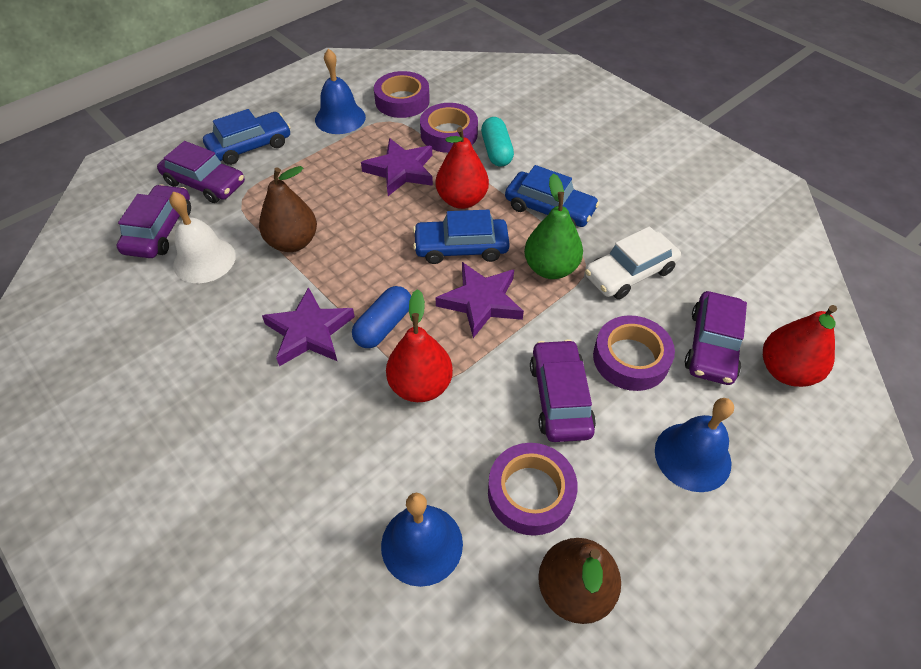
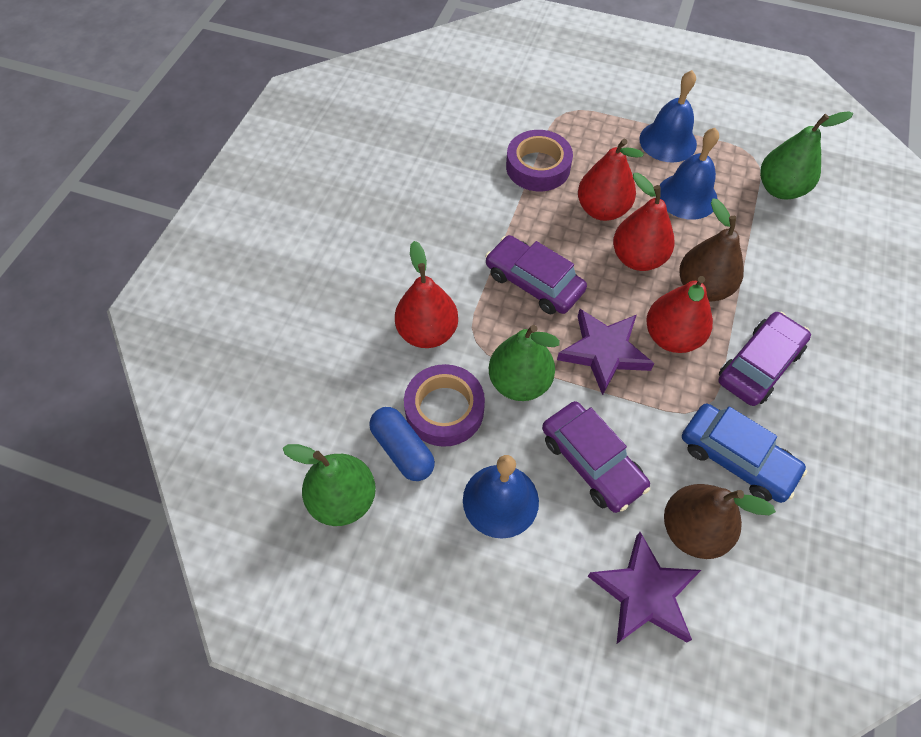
blue car: [203,109,291,165] [413,209,510,264] [505,165,599,227] = 3 -> [682,404,807,503] = 1
green pear: [524,174,583,279] = 1 -> [283,444,376,526] [489,325,560,401] [760,111,853,200] = 3
purple car: [116,184,191,258] [157,141,245,203] [530,339,596,442] [685,291,747,385] = 4 -> [485,235,587,314] [542,401,650,513] [718,312,811,406] = 3
purple star: [262,287,355,366] [361,138,433,196] [436,262,524,338] = 3 -> [557,309,655,395] [588,532,701,644] = 2
purple tape: [374,71,430,118] [420,103,478,153] [488,443,578,536] [593,315,675,391] = 4 -> [404,364,485,447] [506,130,573,191] = 2
red pear: [386,289,453,402] [436,127,489,209] [763,305,837,387] = 3 -> [395,241,458,348] [578,139,644,221] [613,173,675,271] [646,276,713,353] = 4
turquoise capsule: [481,117,514,167] = 1 -> none = 0
white bell: [169,192,236,283] = 1 -> none = 0
white car: [585,226,681,299] = 1 -> none = 0

